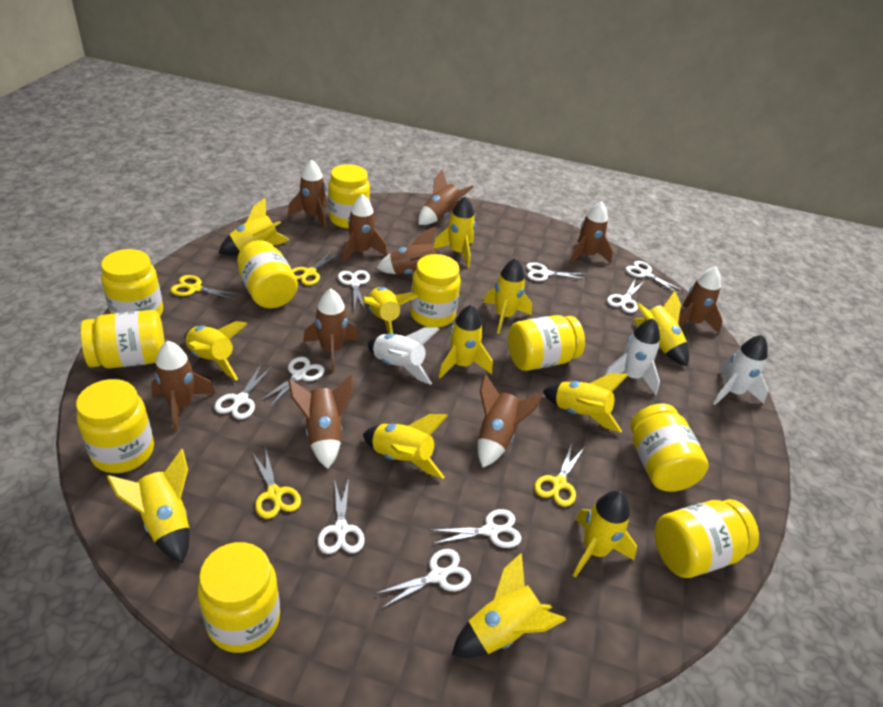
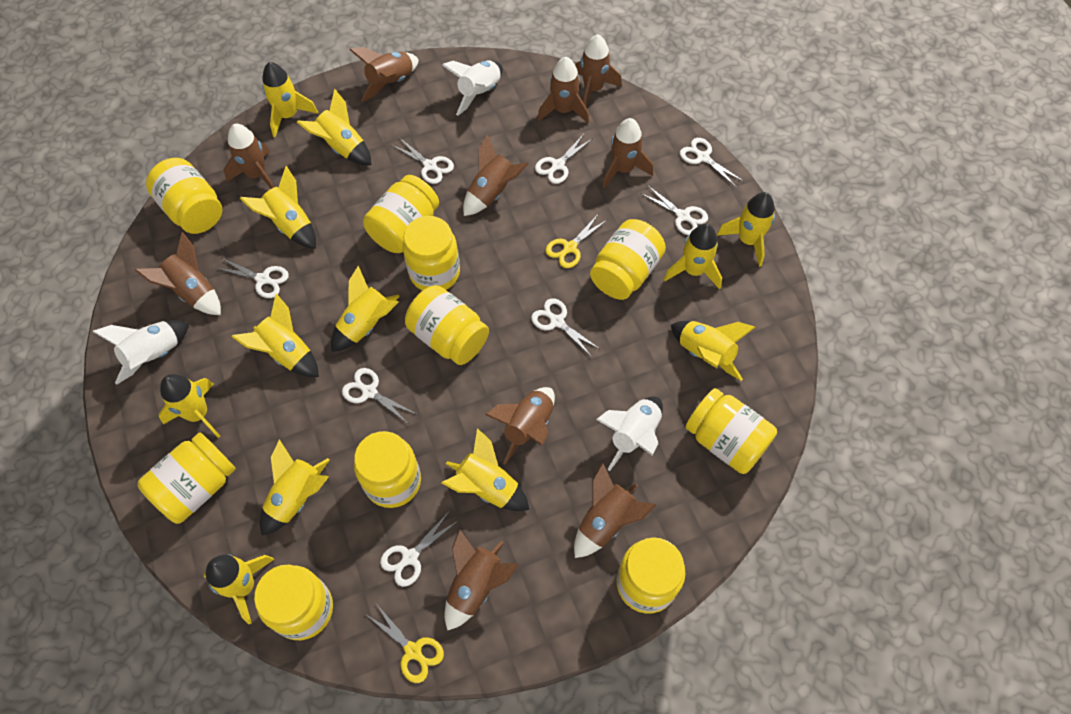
white scissors: [214,365,273,419] [259,357,325,408] [317,478,365,554] [338,270,370,309] [375,549,471,608] [430,509,521,548] [526,262,586,281] [607,280,645,313] [626,261,683,294] = 9 -> [216,258,289,298] [342,368,416,423] [380,512,458,587] [392,138,454,184] [531,298,601,357] [535,134,592,184] [640,186,708,235] [680,138,743,187] = 8
yellow scissors: [170,275,241,301] [252,447,301,519] [292,251,339,285] [534,443,584,507] = 4 -> [367,605,444,683] [546,215,607,268] = 2

